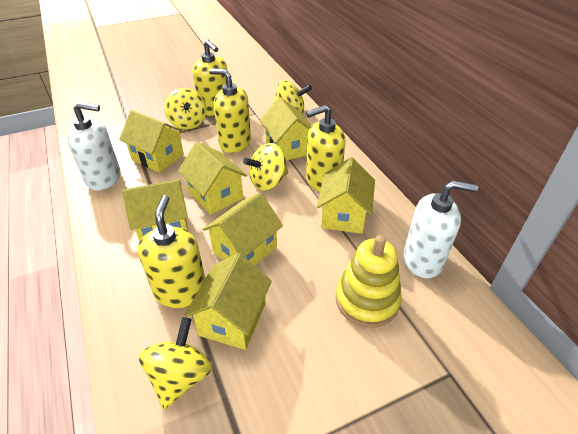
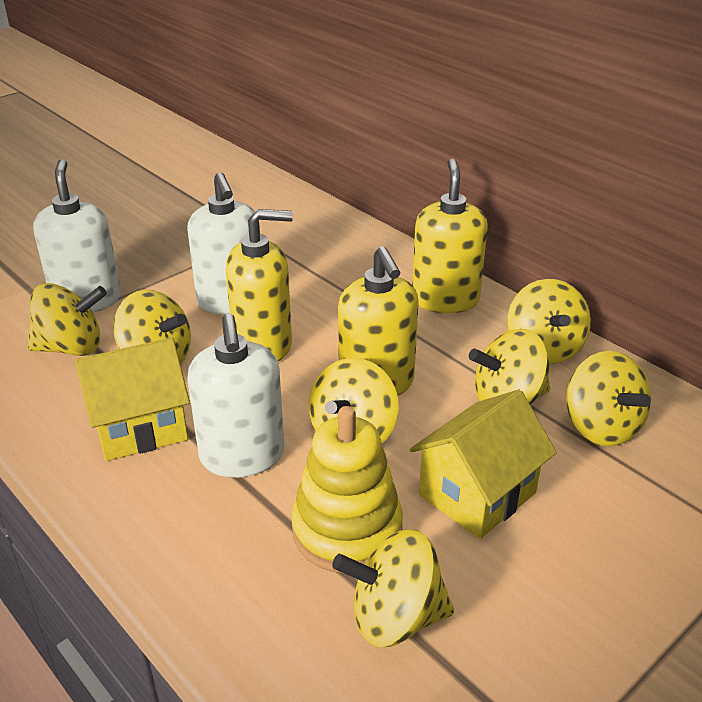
white soap dispenser: [67,102,121,191] [403,180,478,278] = 2 -> [33,159,121,312] [187,172,260,314] [187,314,284,478] = 3
yellow house: [119,110,185,173] [122,179,188,242] [178,142,247,215] [184,253,272,350] [202,193,283,266] [260,97,311,161] [317,157,375,234] = 7 -> [75,338,190,461] [410,390,557,539] = 2
yellow soap dispenser: [138,195,205,308] [192,40,227,116] [209,69,251,153] [306,105,345,192] = 4 -> [226,209,293,361] [338,246,419,396] [412,158,488,313] = 3
yellow spinning top: [139,317,212,410] [164,88,206,130] [243,143,288,191] [273,80,312,114] = 4 -> [27,283,107,356] [113,290,191,364] [309,358,399,443] [332,529,454,647] [469,329,550,405] [507,279,591,364] [566,351,651,446] = 7

